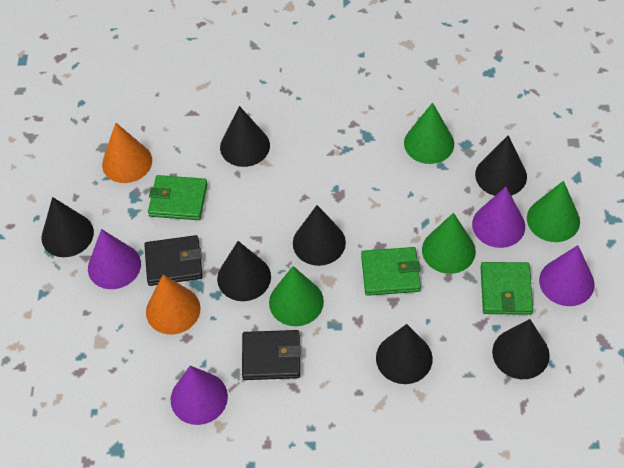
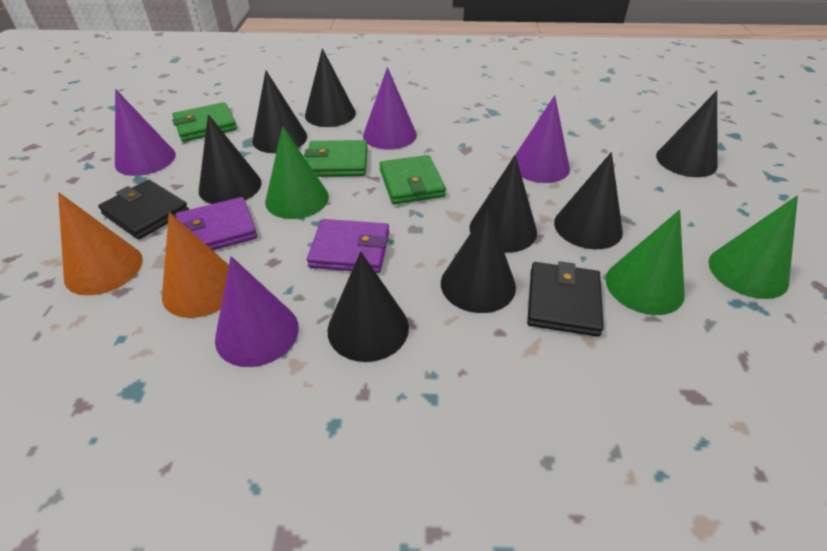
black cone: [42,197,94,257] [217,241,271,301] [220,106,270,167] [293,205,346,266] [376,324,433,384] [475,135,527,196] [492,319,550,379] = 7 -> [199,114,261,204] [252,71,307,153] [305,48,356,127] [328,252,409,362] [441,208,516,313] [470,155,537,253] [554,152,623,249] [656,91,717,177] = 8
green cone: [269,266,324,326] [404,103,454,164] [422,213,476,274] [527,181,580,242] = 4 -> [265,126,329,219] [606,210,684,315] [709,195,798,299] = 3
purple wallet: none = 0 -> [176,197,257,250] [307,219,389,273] = 2

